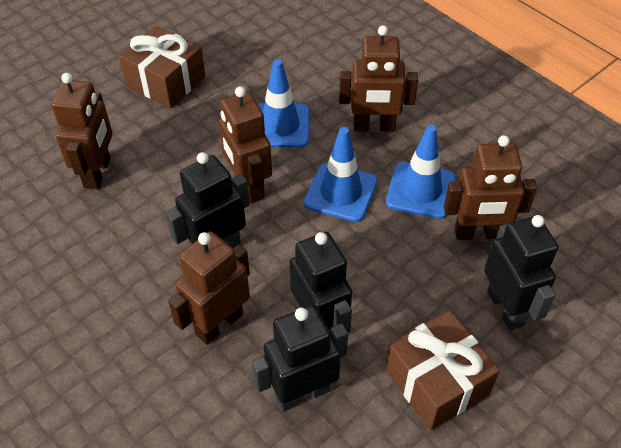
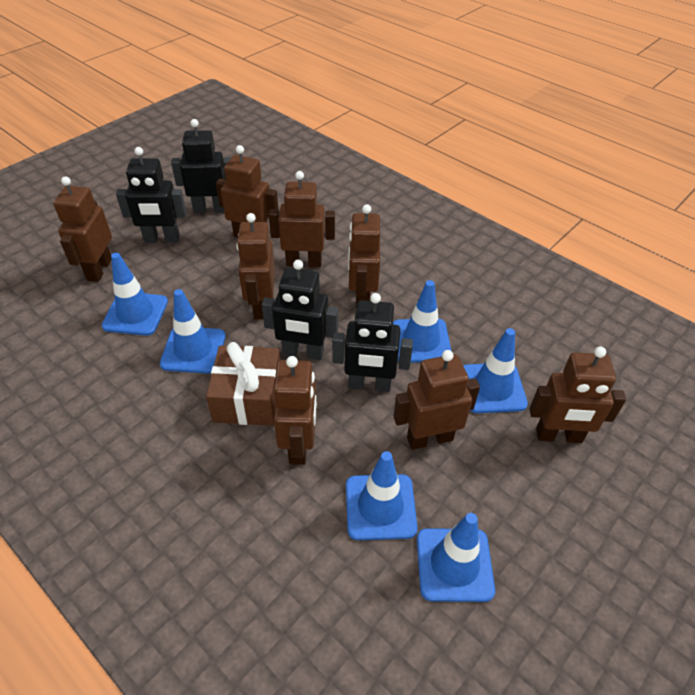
blue traffic cone: [258,59,310,148] [304,127,378,222] [386,125,455,219] = 3 -> [101,253,168,336] [160,289,226,374] [346,451,418,540] [393,280,451,363] [417,513,495,602] [463,328,528,413] = 6
brown gift: [119,26,205,108] [385,310,500,430] = 2 -> [206,342,280,426] = 1
brown robot: [51,73,113,189] [168,231,250,345] [219,86,272,203] [339,25,418,132] [444,135,537,240] = 5 -> [53,176,112,282] [216,145,278,238] [236,213,275,319] [269,171,335,268] [274,356,317,465] [348,204,380,306] [393,350,480,450] [530,346,626,443] = 8

